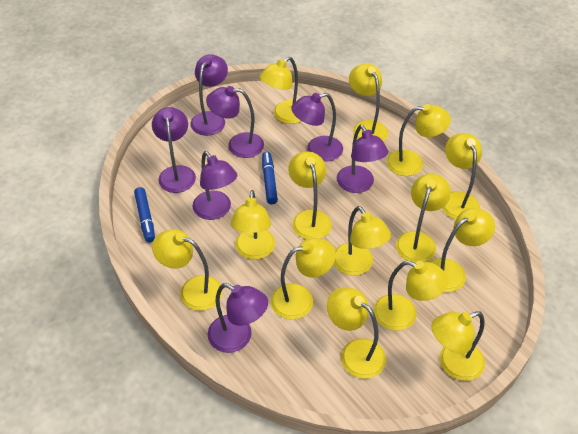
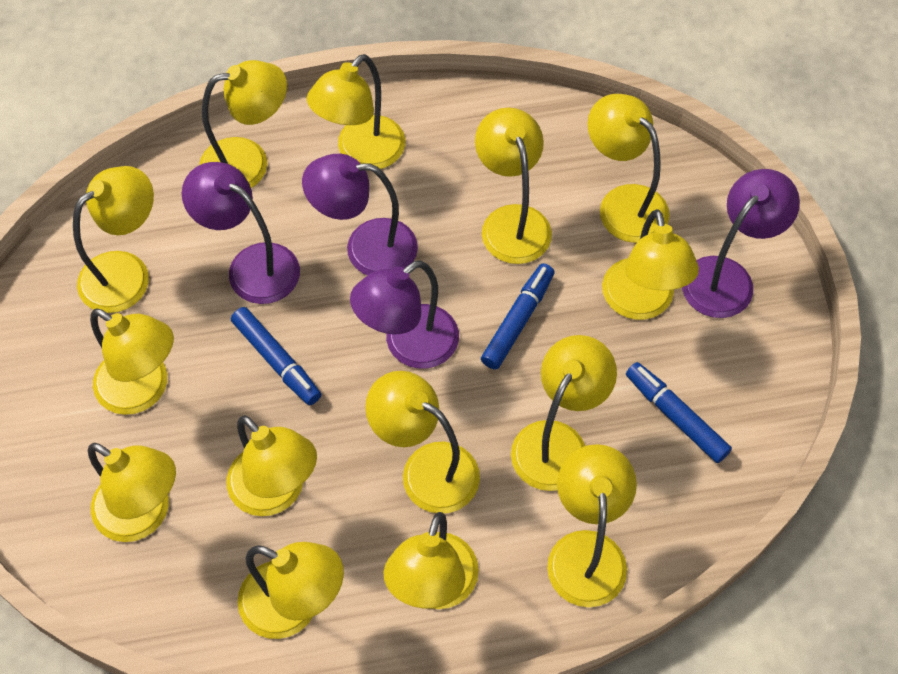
blue marker: [134,187,155,243] [262,152,278,204] = 2 -> [231,307,321,405] [481,263,555,370] [626,362,732,463] = 3
purple lamp: [152,107,196,193] [190,54,228,136] [192,151,237,220] [206,86,264,158] [208,283,268,353] [291,93,343,162] [337,125,388,193] = 7 -> [182,162,300,304] [302,154,418,276] [350,260,459,369] [682,169,800,318] = 4

